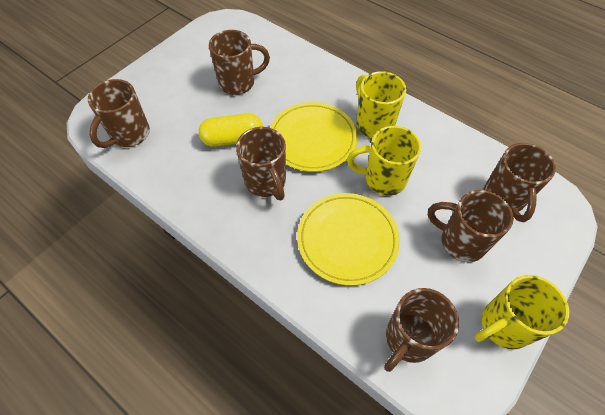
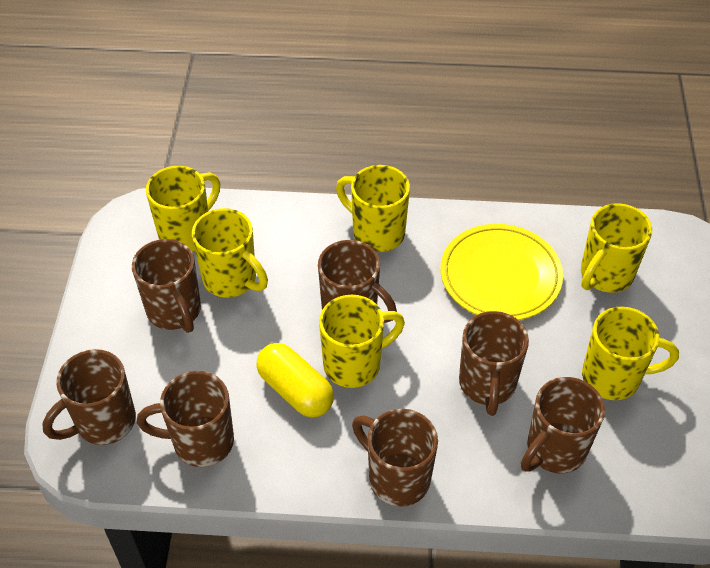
brown mug: [88,79,150,148] [209,30,270,95] [236,127,286,200] [384,288,459,372] [428,190,514,262] [483,143,556,222] = 6 -> [42,349,136,445] [132,239,201,333] [137,371,234,467] [318,240,397,323] [352,409,438,507] [459,311,529,416] [521,377,605,473] = 7
yellow mug: [347,126,421,196] [356,71,406,138] [475,275,569,350] = 3 -> [146,166,220,251] [192,208,268,298] [319,295,405,388] [336,165,410,252] [581,203,652,293] [582,307,679,400] = 6
yellow plate: [270,102,357,172] [297,193,400,286] = 2 -> [440,224,563,320] = 1

